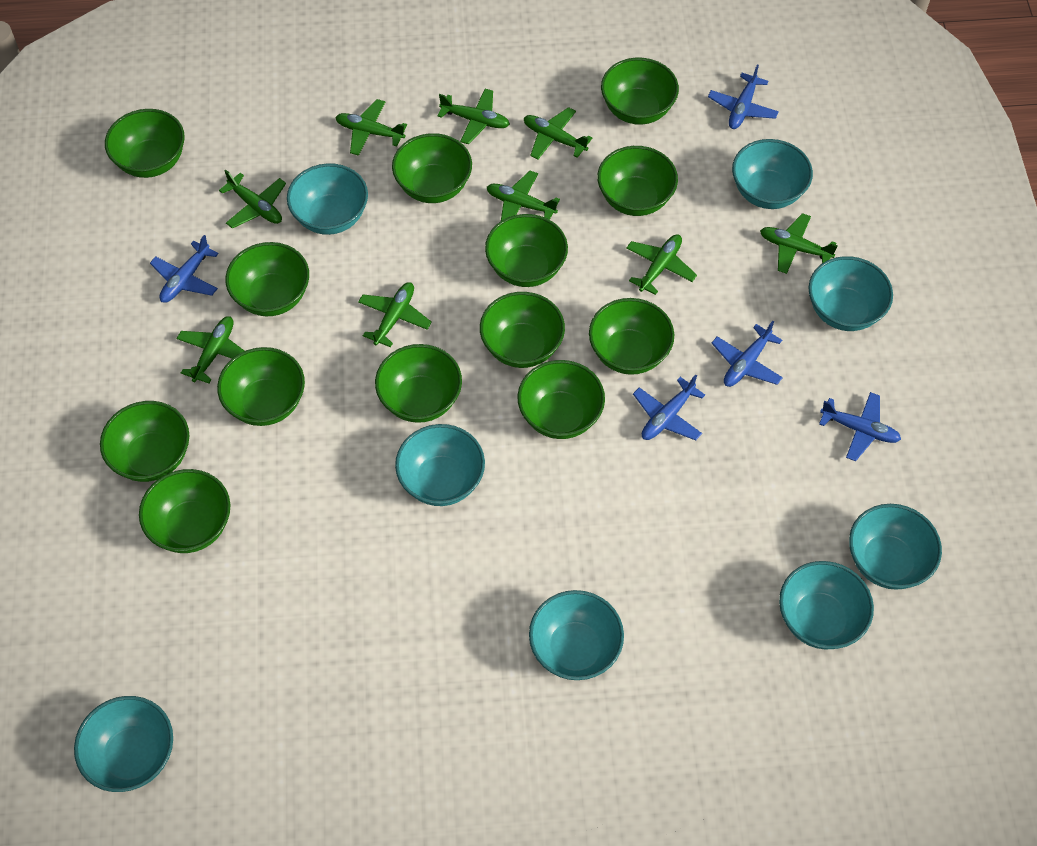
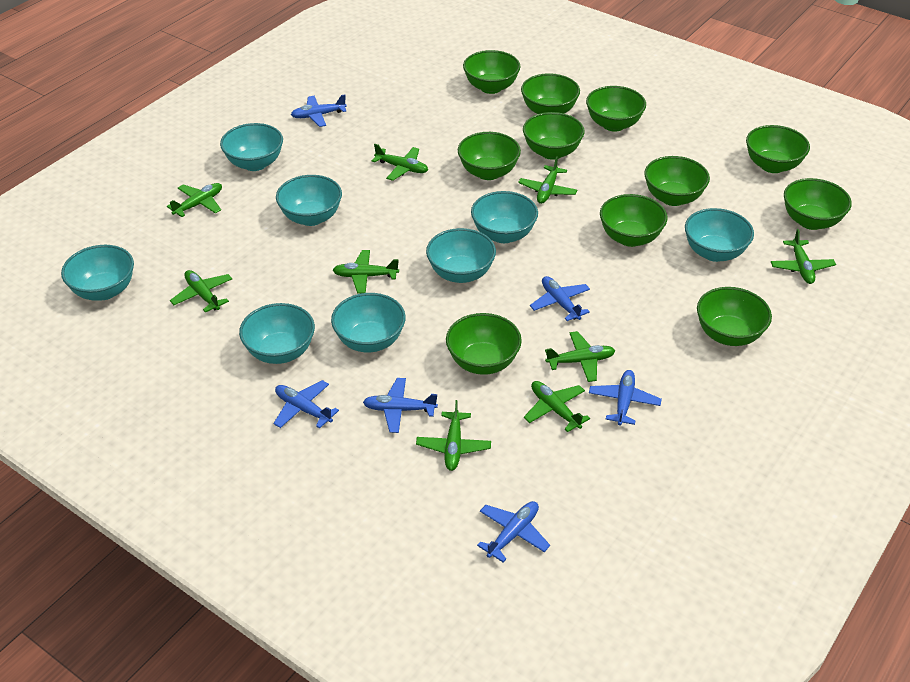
blue plane: [150,235,219,303] [633,375,705,440] [708,64,779,129] [712,321,783,387] [819,392,901,461] = 5 -> [273,380,339,428] [291,95,347,127] [363,378,438,433] [477,501,550,562] [530,276,590,321] [589,370,662,426] = 6
green bowl: [100,401,189,482] [105,109,185,178] [139,469,230,553] [217,347,305,426] [226,242,309,316] [375,344,462,423] [392,133,472,203] [480,292,565,368] [485,214,568,287] [518,360,605,439] [589,298,674,375] [597,146,678,216] [601,58,679,125] = 13 -> [446,313,522,375] [458,132,521,180] [463,50,520,94] [521,73,580,114] [523,112,584,160] [586,86,646,132] [600,194,668,247] [644,156,710,206] [697,287,772,346] [746,125,810,173] [784,178,852,230] = 11

